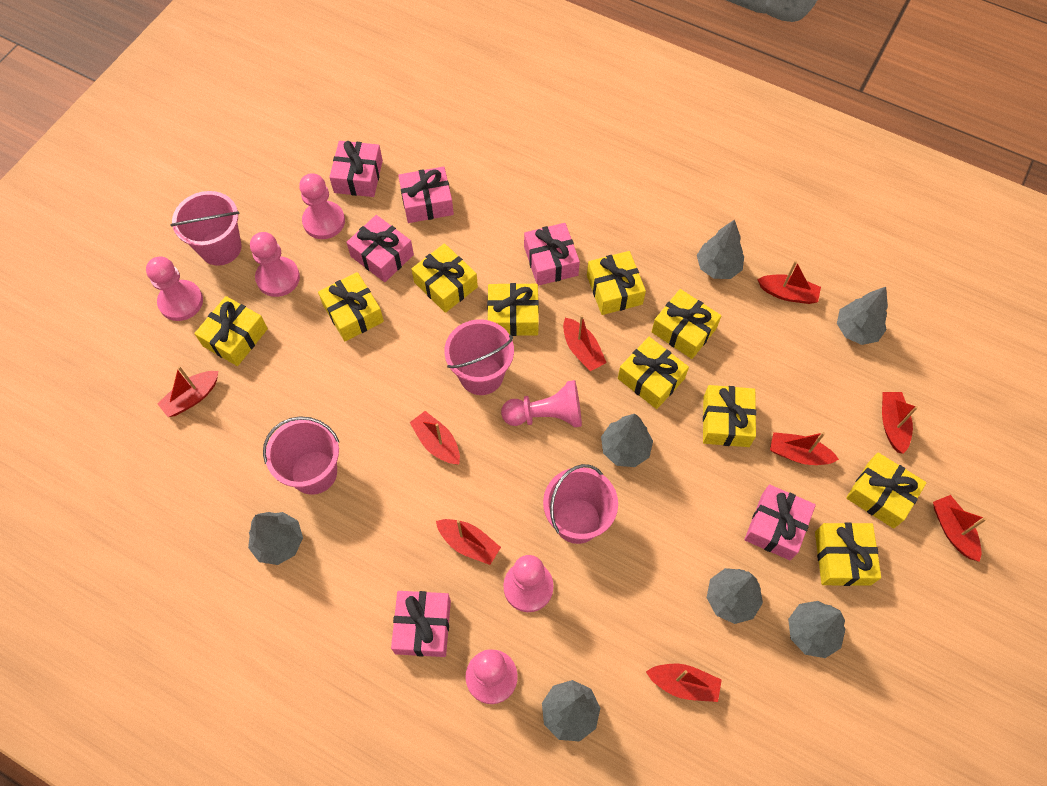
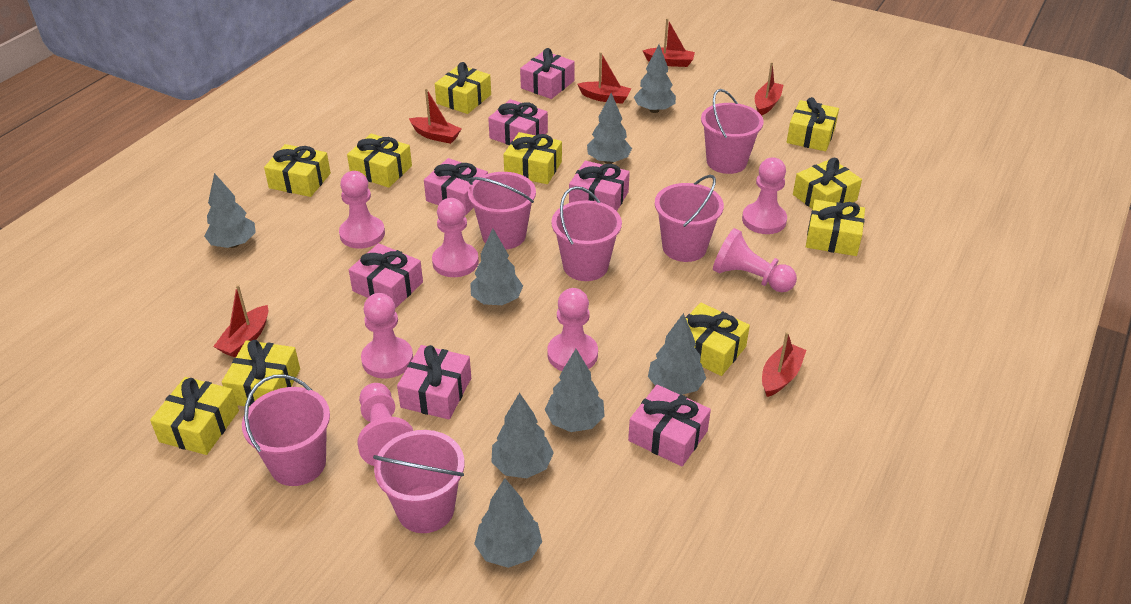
grey tree: [248,512,303,565] [542,680,600,742] [601,414,653,467] [697,220,744,279] [707,568,763,624] [788,601,845,658] [837,287,888,345] = 7 -> [204,173,256,248] [470,228,523,305] [474,478,542,568] [491,393,554,478] [545,349,605,432] [587,93,632,164] [634,45,676,113] [648,313,706,395] = 8
pink bucket: [171,191,241,266] [263,416,339,495] [444,319,514,395] [543,464,618,544] = 4 -> [242,374,330,486] [373,430,465,533] [468,172,536,250] [551,186,622,281] [655,175,724,262] [701,89,764,174] = 6
pink gift: [329,141,383,197] [346,215,414,282] [391,591,451,657] [398,167,454,223] [524,223,580,286] [744,484,816,560] = 6 -> [349,243,423,309] [397,345,471,420] [424,158,488,215] [488,99,548,145] [520,48,575,99] [569,161,630,211] [628,385,711,467] = 7
pink pawn: [146,256,203,321] [250,232,300,297] [299,173,345,239] [465,649,518,704] [501,380,582,428] [503,555,554,612] = 6 -> [339,171,385,249] [357,383,414,466] [361,293,413,378] [432,198,479,277] [547,288,598,371] [713,228,797,292] [742,158,787,234] = 7
red boat: [157,366,218,417] [410,411,460,464] [436,519,501,565] [563,315,607,371] [646,664,722,702] [757,260,821,304] [770,432,839,465] [882,392,918,454] [933,495,987,562] = 9 -> [213,285,268,357] [409,88,461,144] [577,52,631,104] [643,18,695,67] [755,62,783,115] [762,332,807,397] = 6

